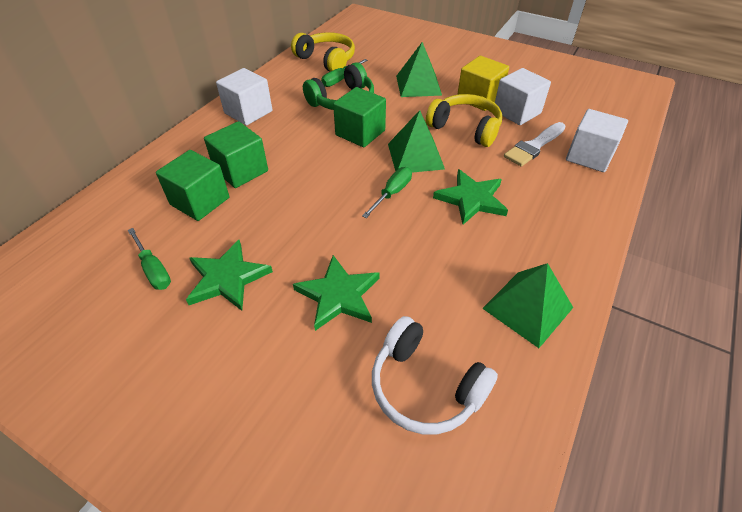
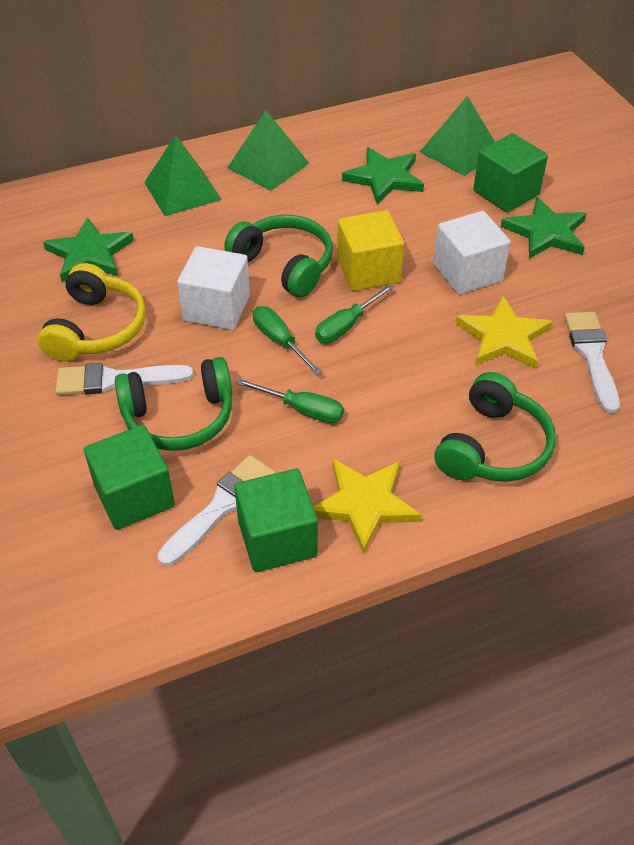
green headphones: [303,62,374,110] = 1 -> [115,357,232,451] [224,215,333,297] [435,372,556,482] = 3
white brush: [504,122,566,166] = 1 -> [56,363,193,395] [157,455,276,566] [564,312,620,413] = 3
white cube: [216,68,272,125] [495,68,551,125] [566,109,628,172] = 3 -> [177,246,250,330] [434,211,510,295] = 2
white headphones: [372,316,498,434] = 1 -> none = 0
yellow headphones: [291,32,355,72] [426,94,502,147] = 2 -> [38,263,146,362] = 1
yellow star: none = 0 -> [313,459,421,554] [455,296,553,369] = 2

